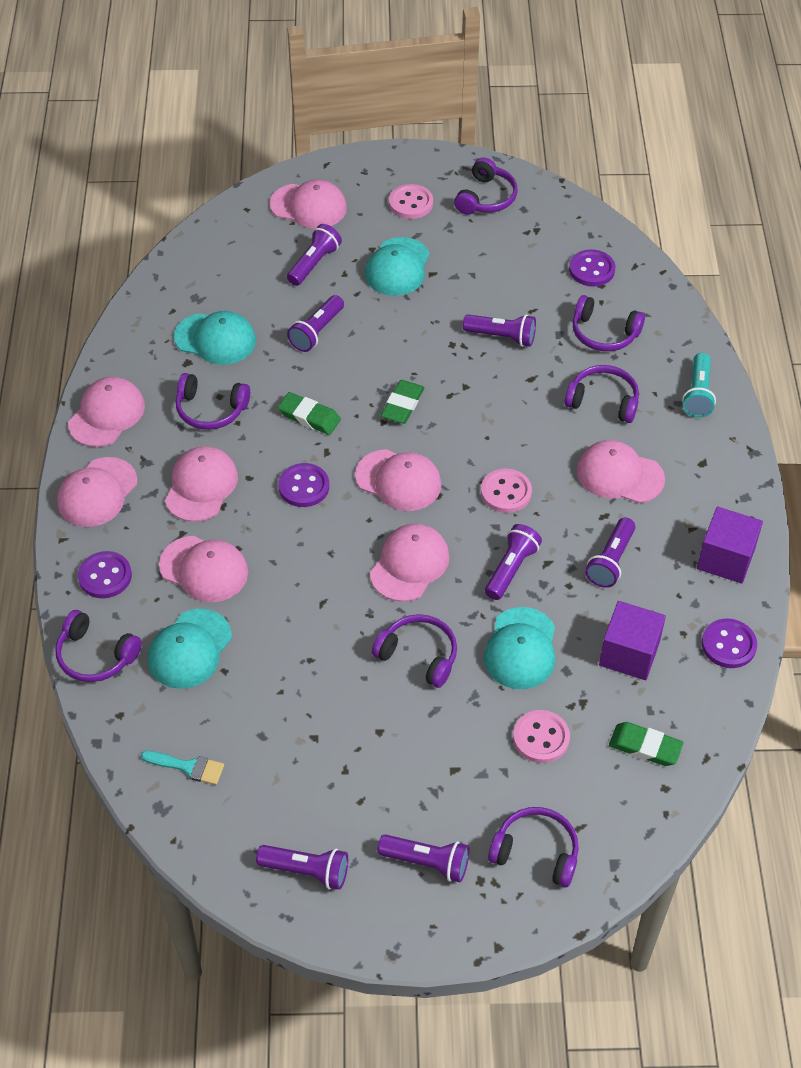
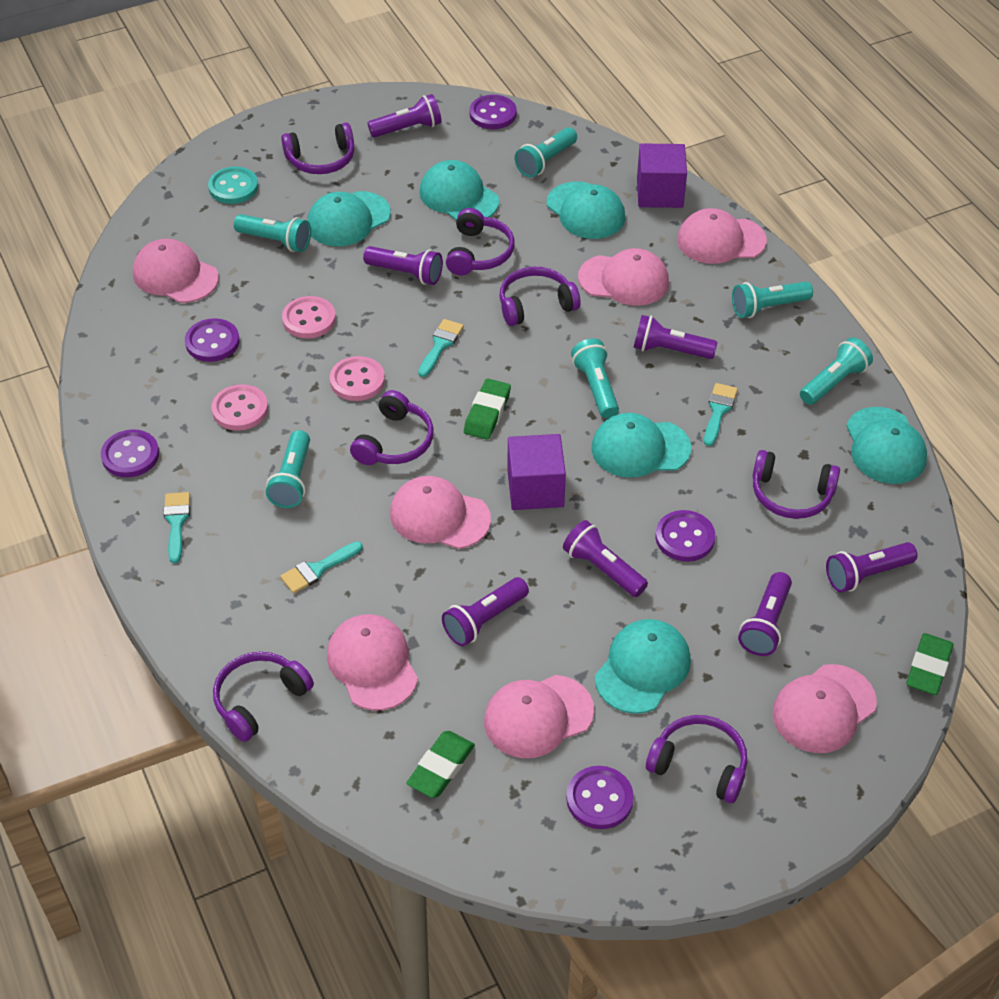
pink cap: [57,457,137,527] [68,377,145,447] [159,536,248,602] [165,446,238,522] [270,179,347,229] [355,449,441,511] [370,524,450,602] [577,440,665,503] = 8 -> [133,239,219,303] [327,614,418,710] [390,476,491,549] [484,675,594,758] [578,248,669,306] [677,208,767,264] [772,664,877,753] = 7
purple button: [78,551,132,598] [278,463,329,507] [569,249,615,287] [702,619,757,668] = 4 -> [101,429,159,478] [185,318,240,362] [469,95,517,129] [566,766,634,829] [655,510,715,562] = 5
turquoise brush: [141,751,224,785] = 1 -> [163,492,190,563] [280,541,363,594] [418,319,464,377] [704,383,738,446] = 4
turquoise button: none = 0 -> [208,167,258,204] = 1
turquoise cap: [148,609,232,689] [174,311,256,365] [365,237,430,296] [484,607,555,689] = 4 -> [307,191,391,246] [419,160,499,221] [547,182,625,239] [591,413,691,478] [595,619,691,714] [846,407,927,484] = 6
turquoise flashlight: [682,353,716,418] = 1 -> [234,214,311,252] [266,430,310,508] [515,127,577,178] [571,339,619,418] [732,281,813,318] [800,337,873,405] = 6

